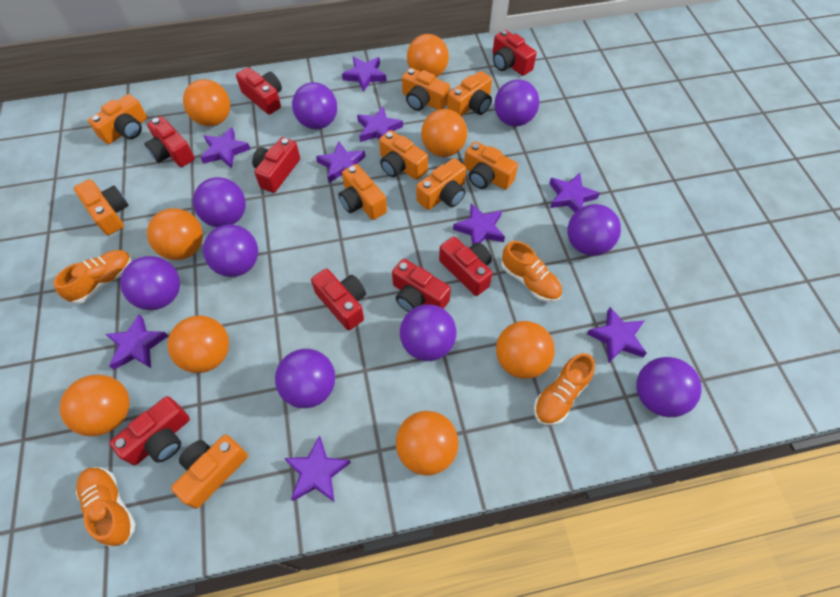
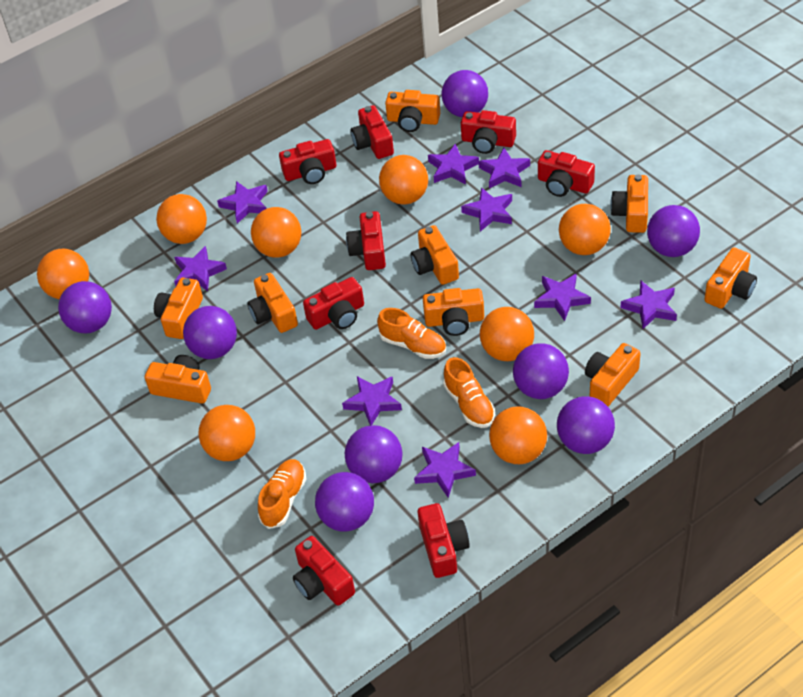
orange shoe: [53,250,132,304] [76,467,135,547] [501,241,562,302] [534,353,595,425] = 4 -> [258,459,306,529] [377,308,446,359] [443,357,495,428] = 3
purple ball: [120,256,180,310] [193,177,246,227] [203,224,258,277] [275,349,335,408] [292,82,337,129] [400,304,456,361] [494,80,539,126] [567,204,621,256] [636,357,702,417] = 9 -> [58,281,112,333] [183,306,237,359] [315,472,374,532] [345,425,402,483] [441,70,488,117] [513,343,569,399] [557,396,615,454] [647,205,700,257] = 8

